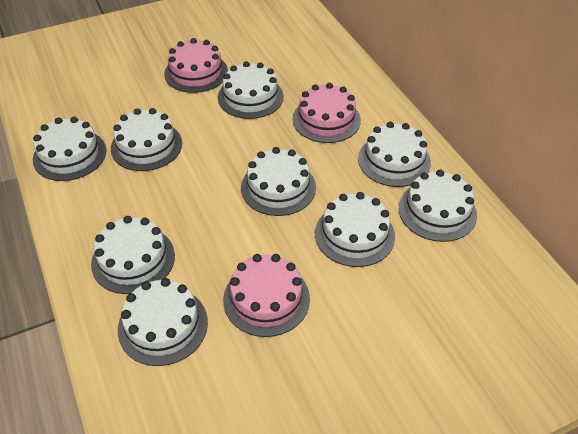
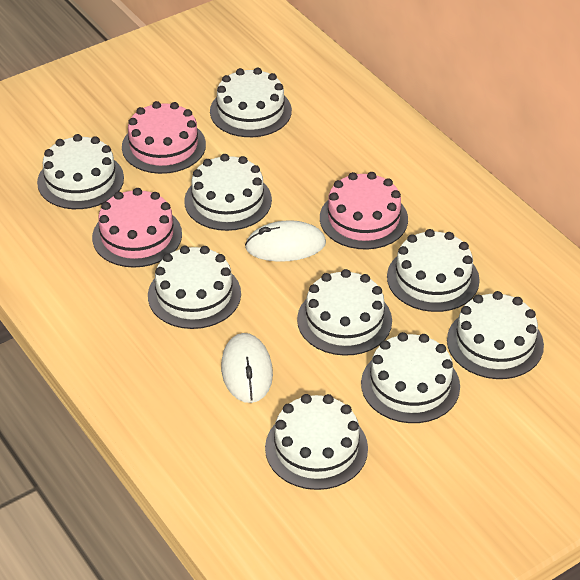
white mouse: none = 0 -> [221,333,273,403] [245,220,326,262] = 2

